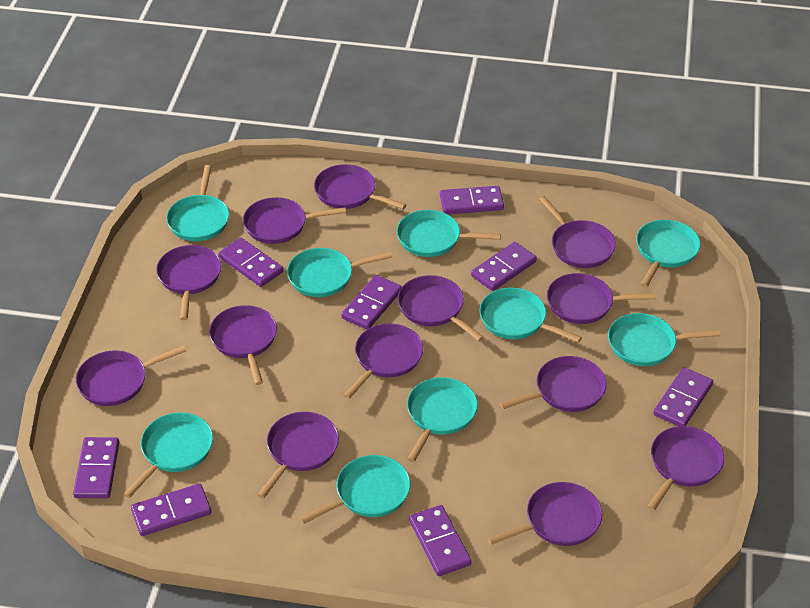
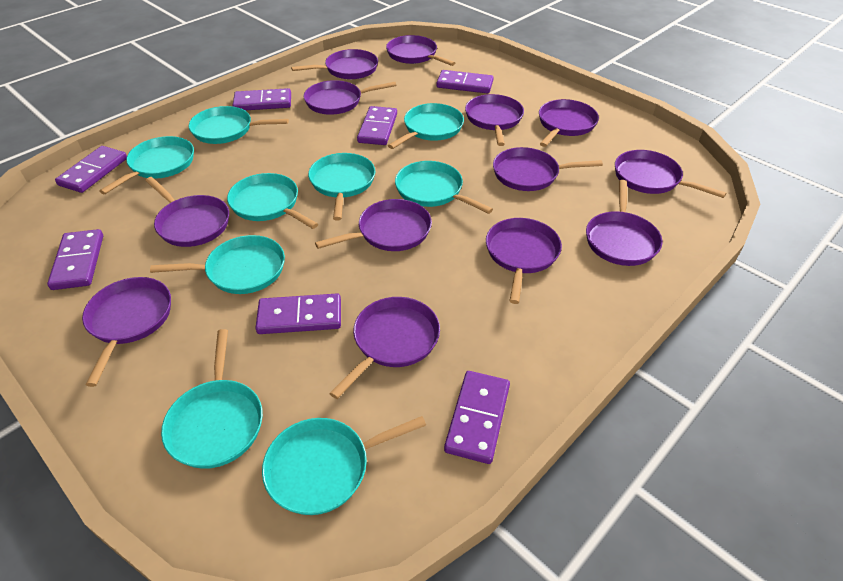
purple domino: [73,437,119,498] [131,484,211,536] [219,238,283,287] [341,275,402,330] [409,505,472,576] [440,186,504,214] [471,242,537,291] [653,367,713,426] = 8 -> [47,229,103,290] [55,146,127,193] [233,88,291,110] [256,294,341,334] [357,106,397,145] [436,70,494,94] [444,371,510,464] = 7

